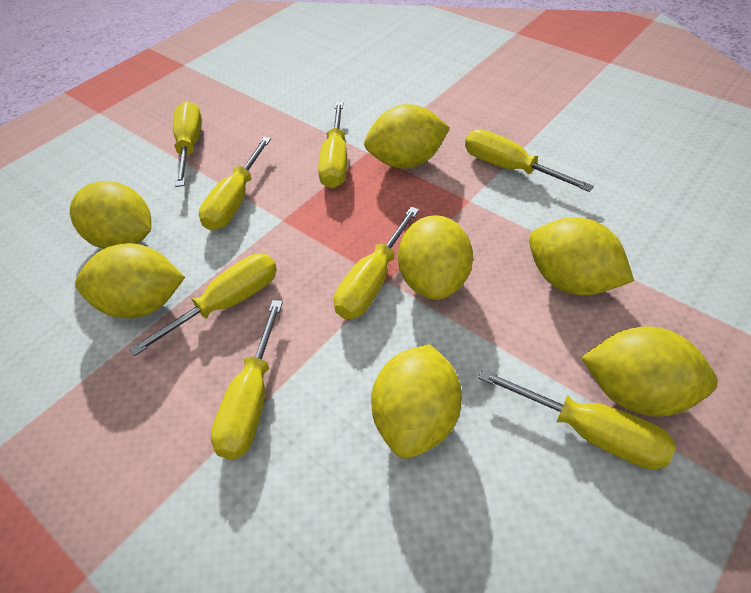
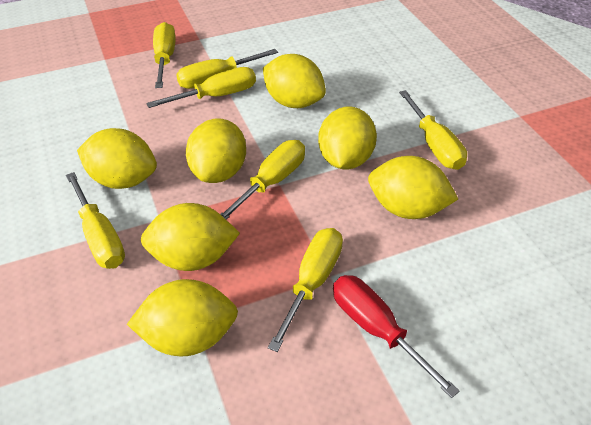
red screwdriver: none = 0 -> [333,275,459,398] = 1
yellow screwdriver: [129,254,277,356] [173,101,202,187] [199,137,271,231] [211,300,283,460] [318,102,347,188] [334,207,419,319] [465,130,594,192] [478,369,676,470] = 8 -> [66,172,125,269] [146,67,256,108] [153,22,176,88] [176,49,278,89] [220,140,305,220] [268,228,343,352] [399,90,467,170] = 7

